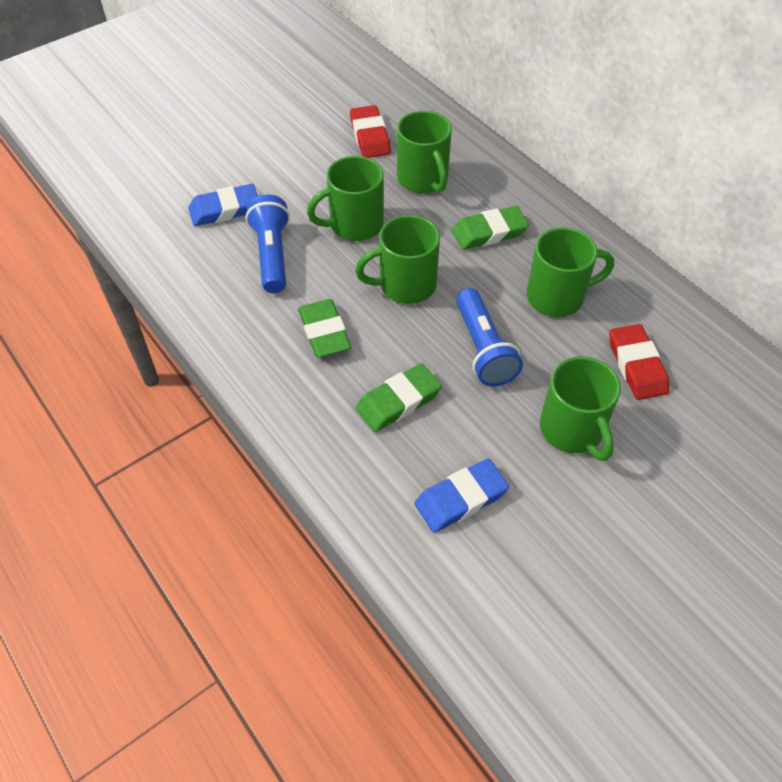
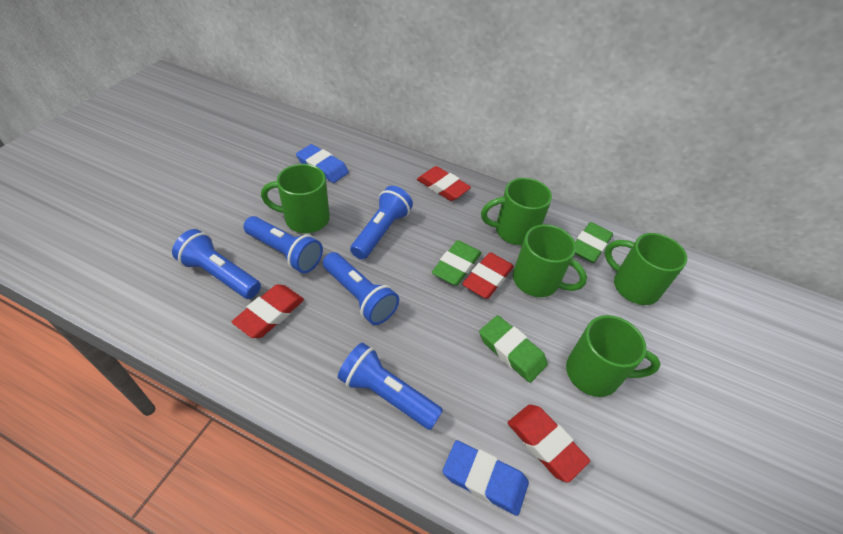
blue flashlight: [246,195,290,293] [456,288,523,386] = 2 -> [172,229,261,299] [243,216,323,273] [323,252,399,325] [338,343,443,430] [350,186,413,260] = 5
red eraser: [350,105,391,158] [609,324,669,400] = 2 -> [232,284,304,338] [417,166,471,201] [462,252,514,299] [508,405,590,483] = 4

